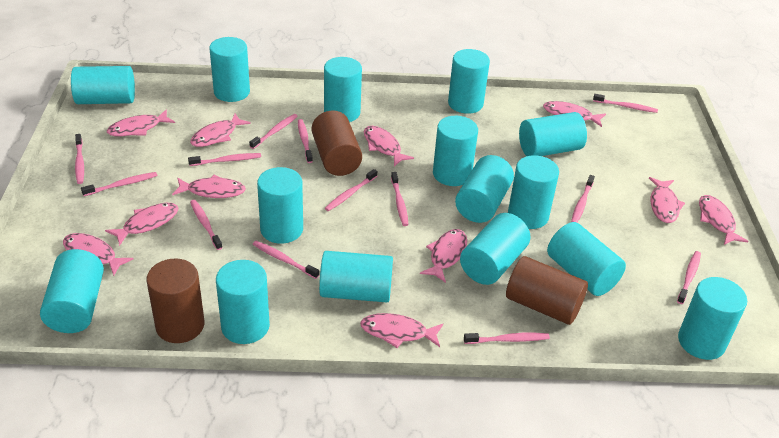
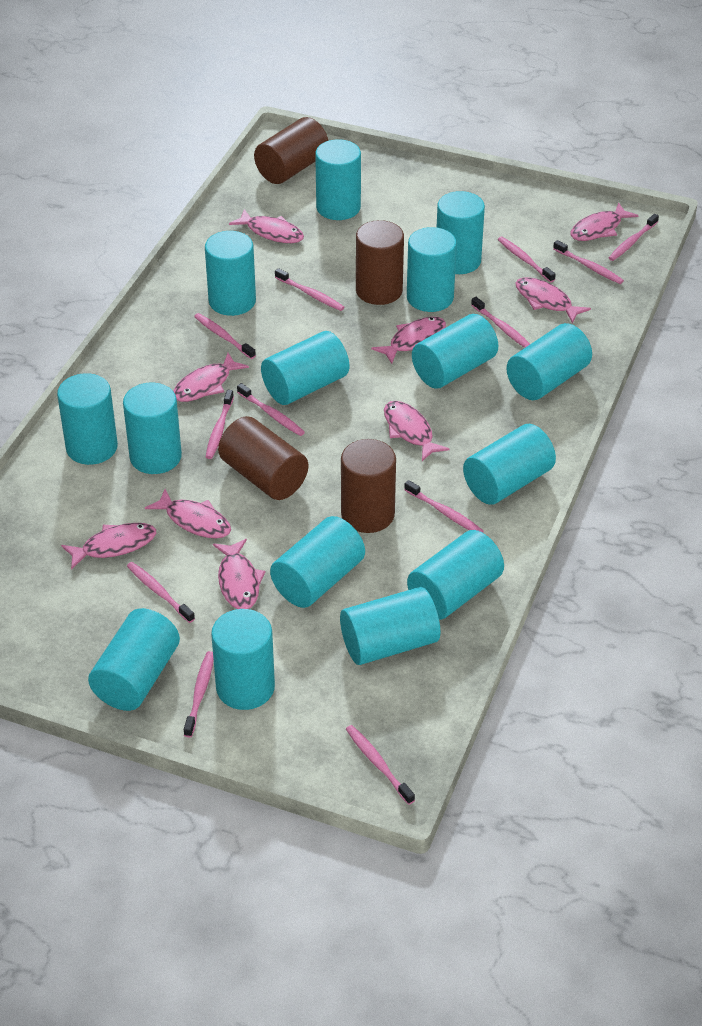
brown cylinder: [146,258,204,343] [312,110,362,176] [506,256,588,325] = 3 -> [218,416,308,500] [254,117,328,184] [341,439,396,533] [356,220,404,305] = 4
pink fish: [63,233,133,276] [105,203,179,246] [107,109,175,136] [172,175,246,198] [190,113,251,147] [360,313,443,348] [364,126,414,166] [420,229,467,283] [543,101,606,127] [649,177,685,223] [699,195,748,245] = 11 -> [61,523,156,570] [145,489,231,539] [173,353,249,402] [213,539,265,609] [229,209,304,243] [371,317,446,364] [384,401,450,461] [516,277,591,324] [570,203,639,241] = 9
pink toothbrush: [75,134,84,184] [81,172,157,196] [188,153,261,166] [190,200,223,250] [249,114,298,149] [253,241,319,279] [298,119,313,163] [325,169,377,211] [391,172,409,226] [464,333,550,344] [571,175,595,223] [593,94,658,113] [677,251,701,304] = 13 -> [127,562,195,623] [184,651,214,737] [194,313,256,359] [206,390,234,459] [237,383,305,436] [275,268,344,311] [346,725,415,805] [404,480,484,533] [471,297,530,348] [498,237,556,283] [553,240,624,284] [609,214,659,261] = 12

